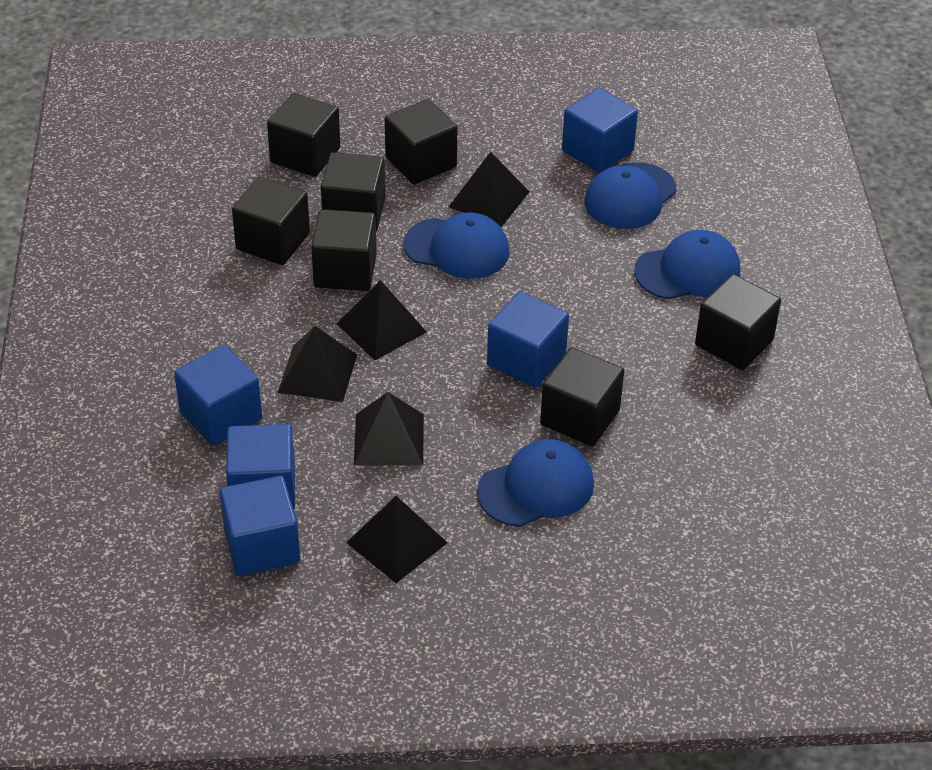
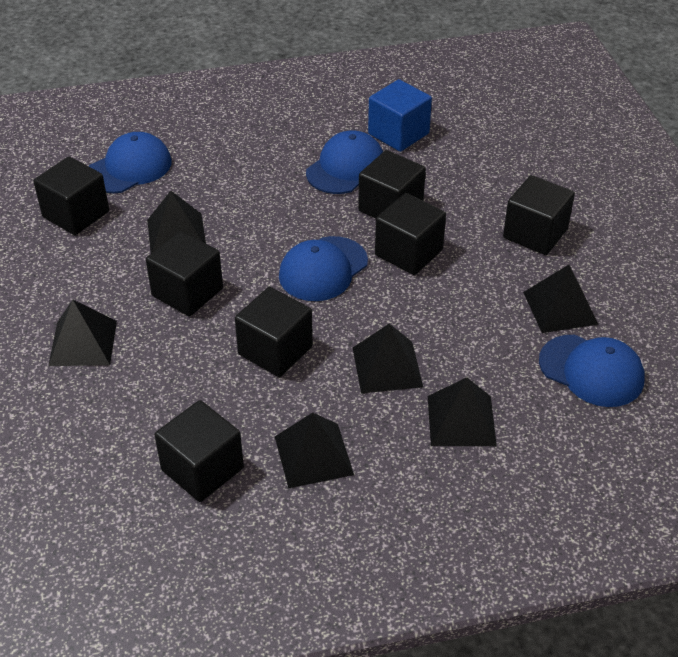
black pyramid: [277,326,357,402] [337,280,426,360] [346,496,448,583] [354,392,424,466] [448,152,529,227] = 5 -> [48,300,117,366] [147,191,206,253] [275,413,354,488] [353,323,423,393] [428,377,497,446] [523,265,599,333] = 6
blue cube: [174,345,262,446] [219,476,300,576] [226,424,295,509] [487,291,569,388] [562,88,638,173] = 5 -> [368,79,432,152] = 1

